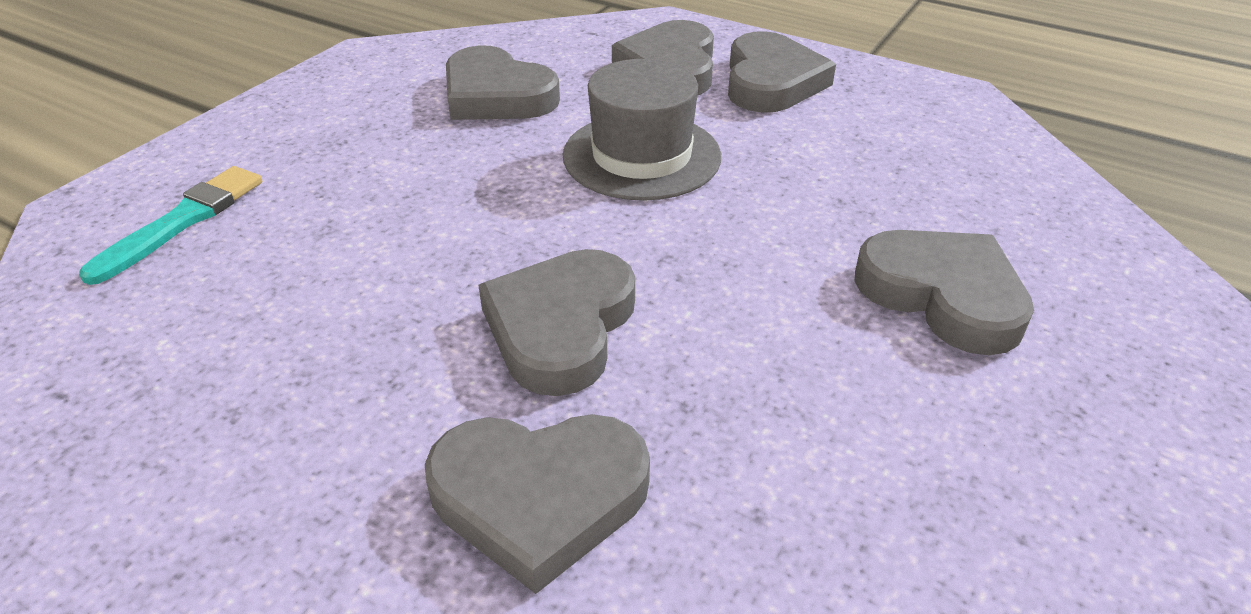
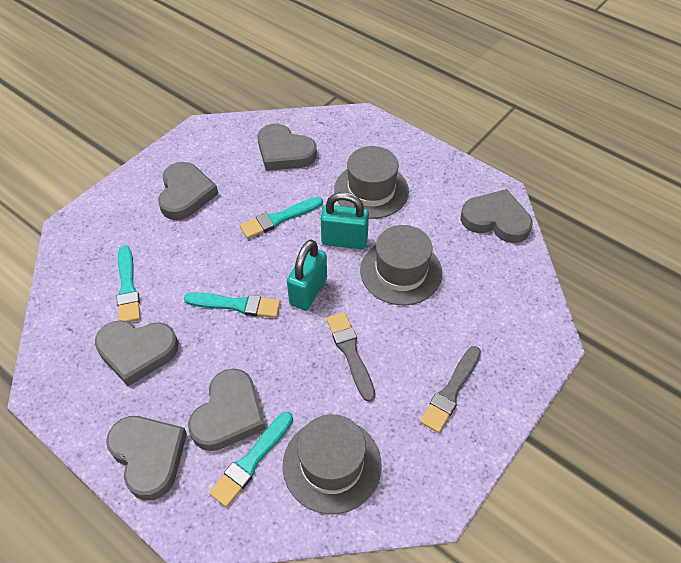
grey brush: none = 0 -> [326,312,375,402] [420,346,481,433] = 2
grey hat: [563,59,721,201] = 1 -> [283,414,382,514] [334,146,409,219] [360,225,442,305] = 3
turquoise brush: [79,166,262,285] = 1 -> [117,245,140,322] [184,292,281,318] [209,412,293,507] [240,197,323,239] = 4
turquoise padlock: none = 0 -> [287,240,327,311] [321,192,369,249] = 2

